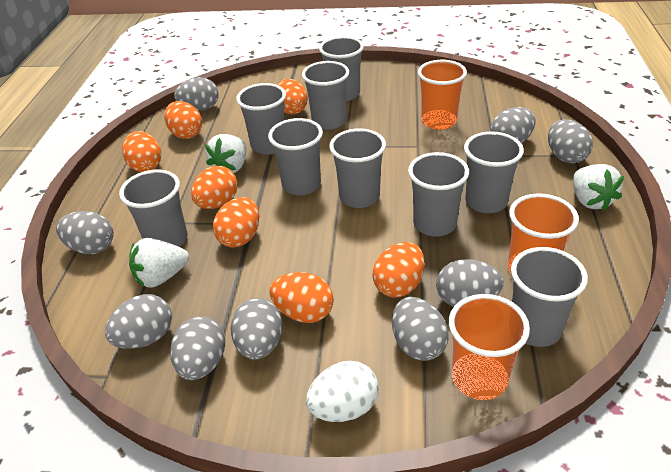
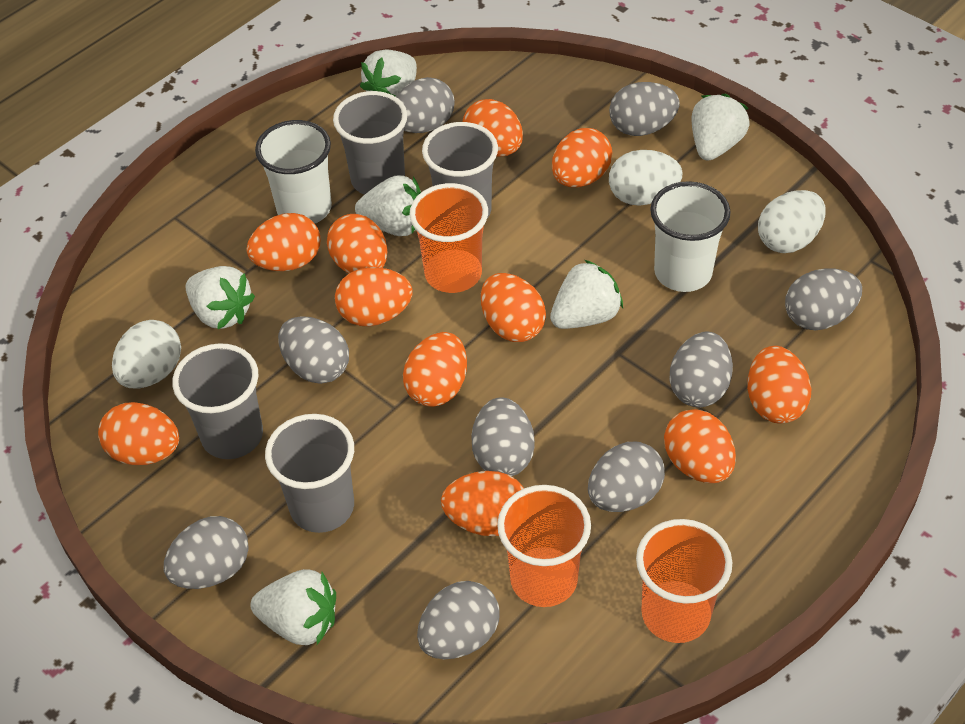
grey cup: [119,170,187,247] [236,83,286,155] [268,118,323,195] [302,61,349,130] [319,36,364,101] [329,128,386,208] [408,152,469,237] [464,131,524,213] [511,247,588,347] = 9 -> [172,343,263,459] [265,414,354,533] [333,91,407,195] [422,122,498,218] = 4
orange egg: [122,131,161,172] [164,101,202,139] [191,166,238,209] [213,197,259,247] [270,272,334,323] [277,79,308,114] [373,242,424,297] = 7 -> [98,402,179,465] [246,213,321,271] [327,214,388,273] [335,267,412,326] [403,332,467,407] [441,471,524,536] [463,99,523,157] [481,273,546,342] [552,128,612,187] [664,409,736,483] [747,346,811,423] = 11
white cup: none = 0 -> [255,120,332,224] [650,181,731,292] = 2
white egg: [306,361,379,422] = 1 -> [112,320,181,389] [609,150,683,206] [758,190,826,253] = 3
white strawberry: [129,238,189,288] [205,134,246,173] [573,164,624,211] = 3 -> [186,266,255,330] [250,569,336,645] [355,175,421,236] [360,50,417,97] [550,260,623,329] [691,94,749,161] = 6

